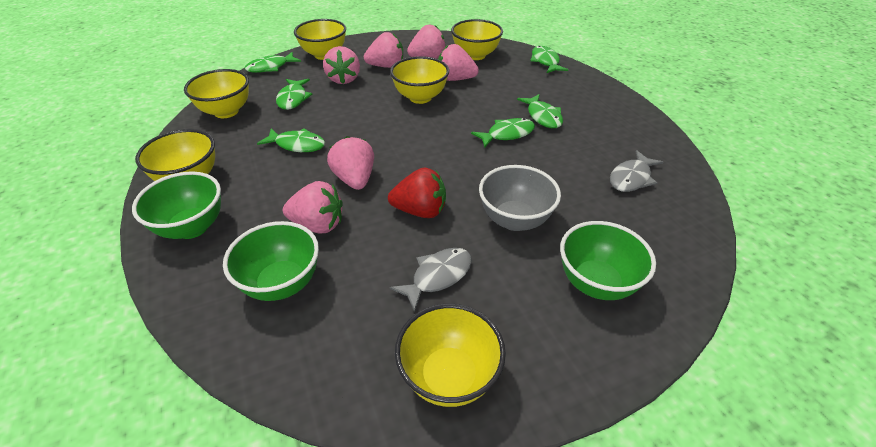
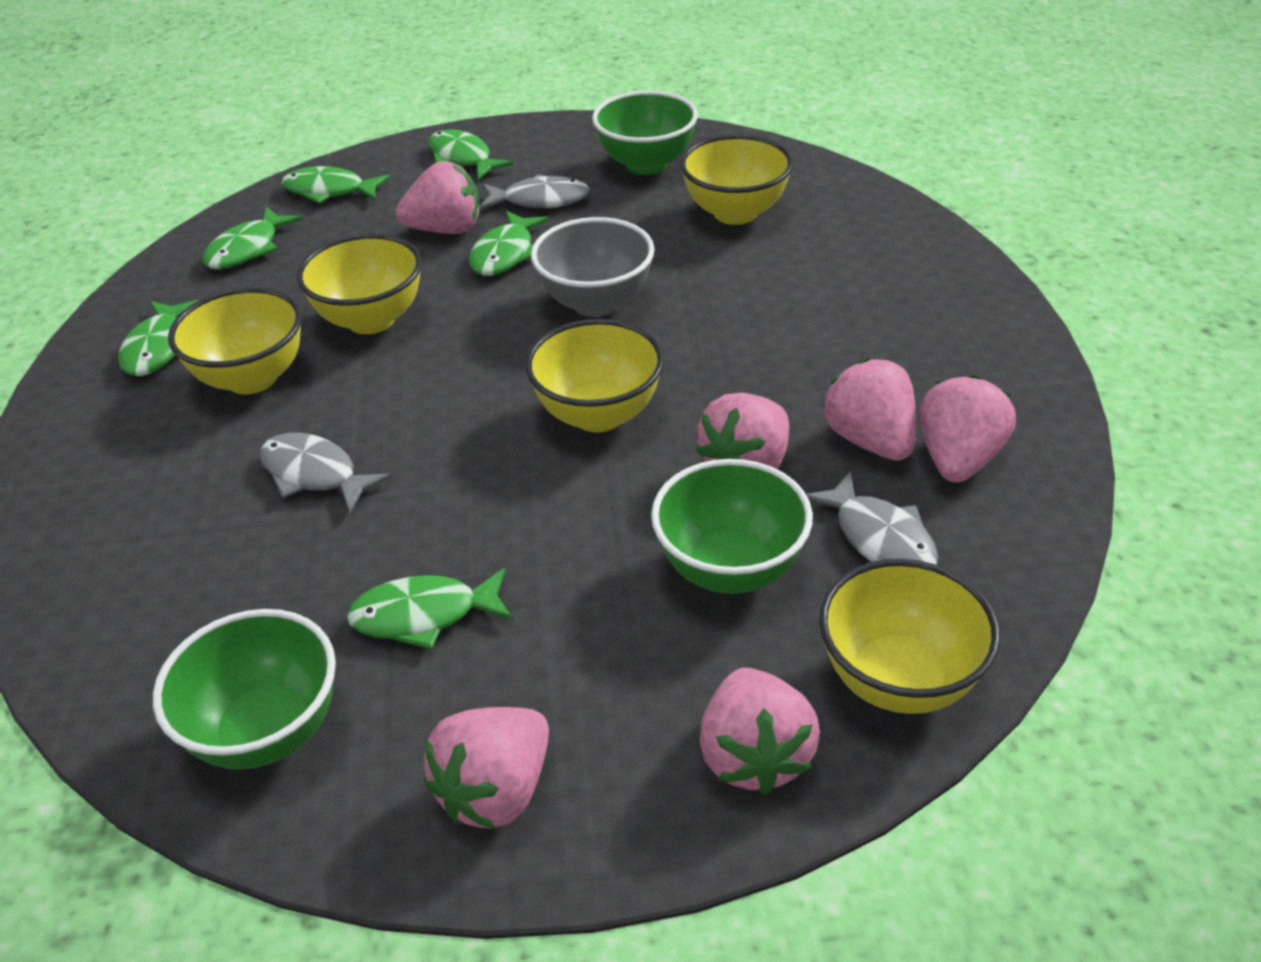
grey fish: [390,248,472,312] [610,150,663,192] = 2 -> [260,433,392,513] [480,174,590,210] [806,471,938,565] = 3
red strawberry: [388,167,446,218] = 1 -> none = 0
yellow bowl: [135,129,215,181] [184,69,249,118] [294,19,346,60] [390,56,449,104] [395,304,506,407] [451,19,503,60] = 6 -> [168,287,302,394] [297,234,422,334] [525,319,664,432] [680,134,793,225] [819,559,1000,714] = 5

